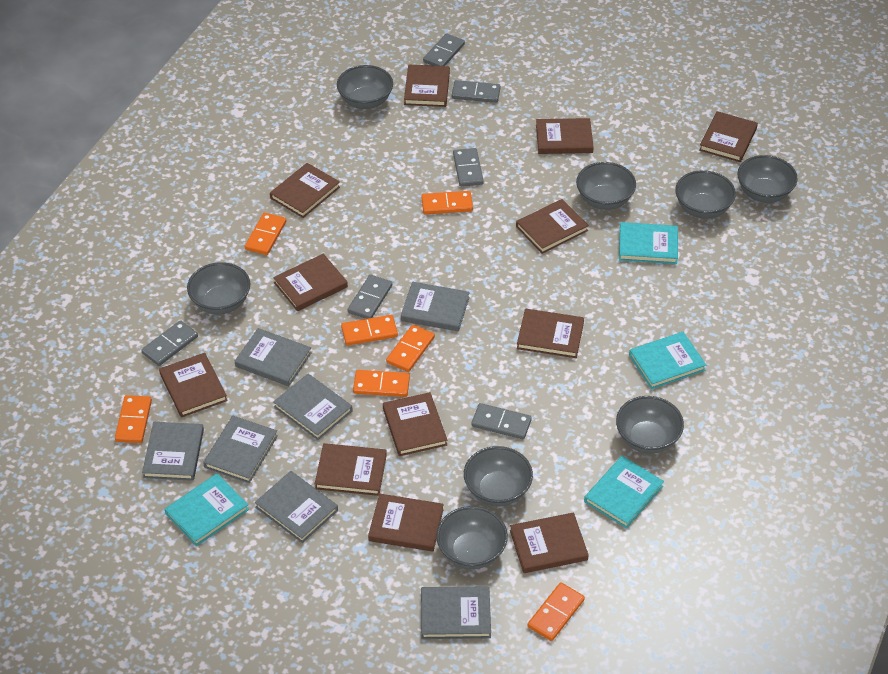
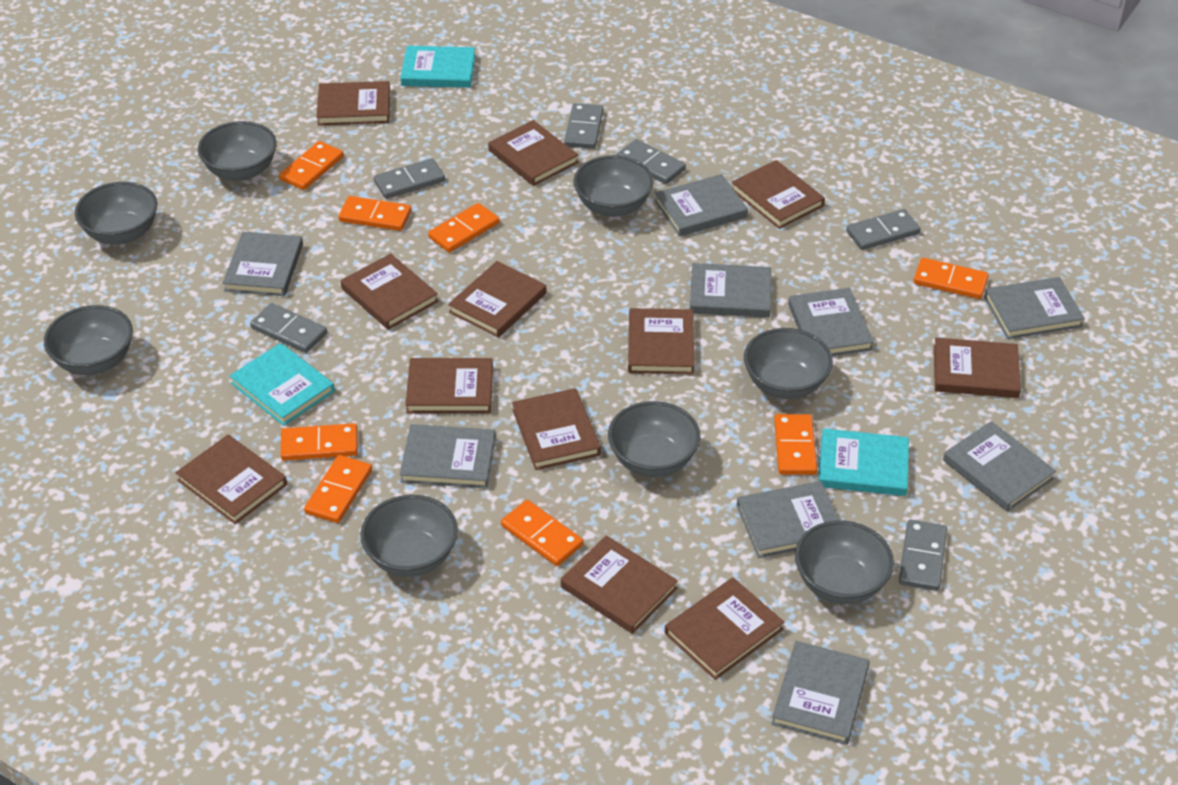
grey book: [142,422,204,481] [203,416,278,483] [235,328,312,386] [255,471,338,543] [273,374,353,440] [401,282,470,331] [421,586,491,639] = 7 -> [223,232,303,296] [400,424,496,488] [654,174,748,236] [690,263,771,318] [736,481,839,558] [771,641,870,745] [788,288,874,356] [943,421,1056,512] [984,277,1085,339] = 9
orange domino: [115,395,152,443] [245,213,286,255] [341,315,398,346] [353,370,410,397] [386,325,435,372] [421,191,473,214] [528,582,585,641] = 7 -> [279,141,344,190] [281,423,358,461] [304,455,372,523] [338,196,411,231] [428,203,499,253] [501,500,583,566] [774,414,817,475] [913,258,989,299] = 8
turquoise book: [165,473,249,546] [584,456,664,528] [619,222,678,264] [629,332,706,389] = 4 -> [230,343,335,426] [400,46,475,88] [818,428,909,496] = 3

